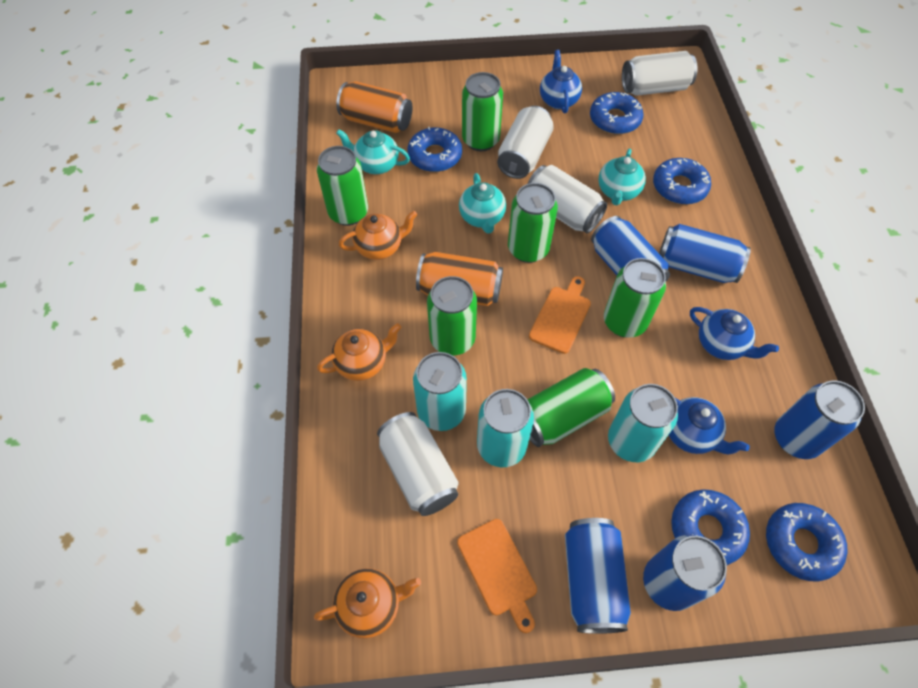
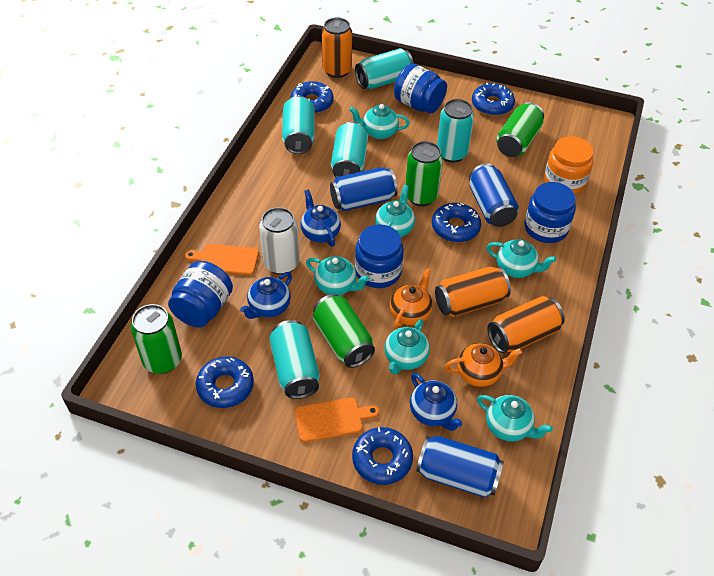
blue can: [565,518,631,634] [591,216,670,282] [643,535,727,611] [659,224,751,283] [774,381,865,459] = 5 -> [330,167,398,211] [416,436,504,498] [469,163,519,227] = 3
blue jar: none = 0 -> [168,261,233,327] [355,225,404,288] [394,63,447,113] [524,182,576,243] = 4
green can: [317,146,368,226] [427,276,477,356] [462,72,503,151] [508,183,558,263] [527,368,615,447] [604,258,666,338] = 6 -> [131,304,182,374] [313,294,375,368] [405,141,443,206] [496,102,544,157] = 4
orange can: [336,81,412,133] [416,252,503,306] = 2 -> [322,18,352,78] [435,267,511,317] [487,296,565,353] = 3
orange jar: none = 0 -> [544,136,594,194] = 1
orange teapot: [314,568,421,638] [317,323,401,381] [339,211,417,260] = 3 -> [389,268,433,330] [445,343,523,387] = 2
turquoise can: [413,352,467,431] [477,389,534,467] [608,384,678,462] = 3 -> [269,320,320,399] [282,96,315,154] [331,122,368,177] [355,48,414,89] [437,99,474,163] = 5
turquoise teapot: [336,129,410,174] [459,173,506,234] [598,149,646,205] = 3 -> [306,256,369,296] [349,104,410,139] [375,185,415,237] [384,319,430,374] [477,395,553,442] [486,239,557,278] = 6
white can: [377,412,459,516] [497,106,554,179] [527,165,607,233] [622,51,697,96] = 4 -> [259,207,300,275] = 1

